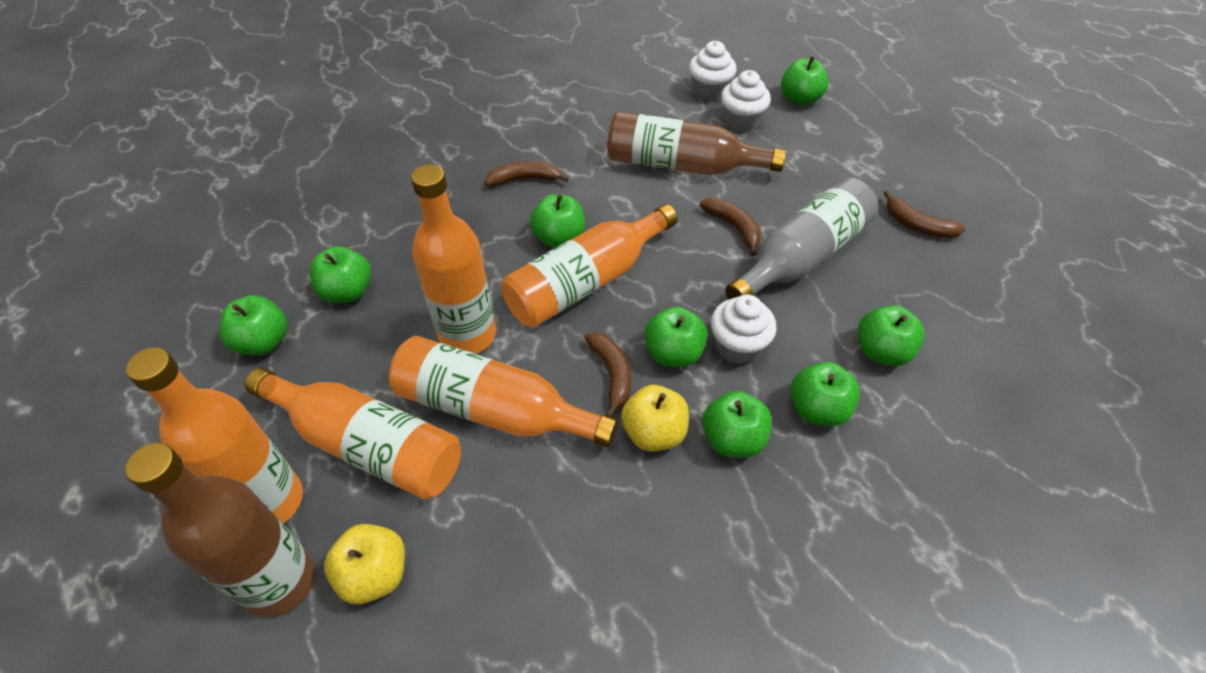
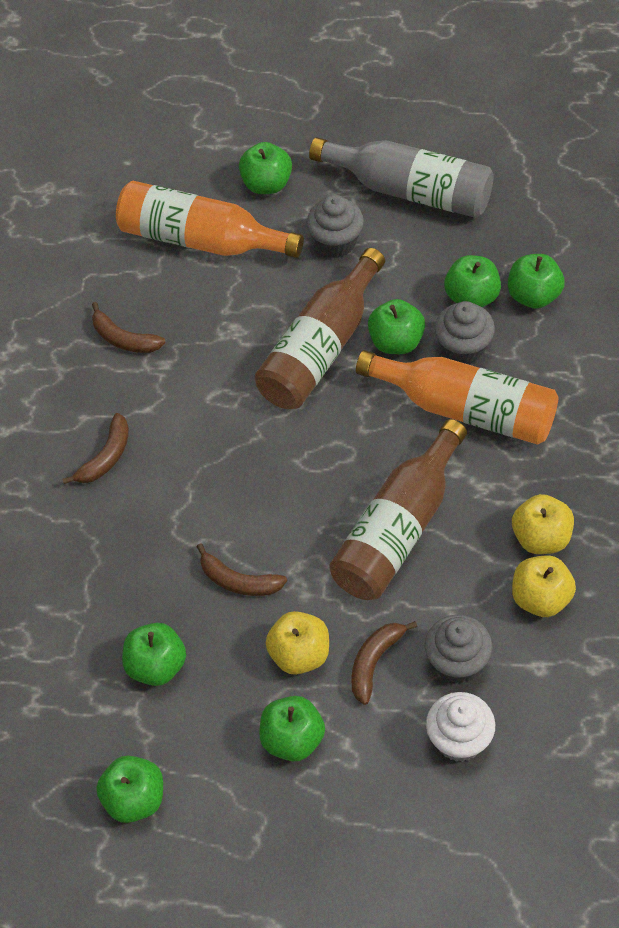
green apple: [220,295,287,355] [309,246,371,303] [530,194,585,248] [644,307,707,367] [702,391,772,458] [781,56,829,106] [791,362,860,427] [858,305,925,366] = 8 -> [96,756,163,823] [122,623,186,686] [239,142,292,194] [259,696,325,762] [368,299,425,354] [444,255,501,307] [508,254,565,309] = 7
grey cupcake: none = 0 -> [307,195,364,258] [425,615,492,683] [435,301,495,364] = 3
orange bottle: [126,347,303,524] [245,368,461,500] [389,336,618,447] [411,164,496,354] [501,204,678,328] = 5 -> [116,181,304,258] [356,350,558,445] = 2
white cupcake: [689,41,736,102] [711,294,777,365] [721,70,771,132] = 3 -> [426,692,495,762] = 1
yellow apple: [324,524,405,604] [621,385,689,452] = 2 -> [266,611,329,675] [512,494,574,554] [512,555,576,617] = 3

